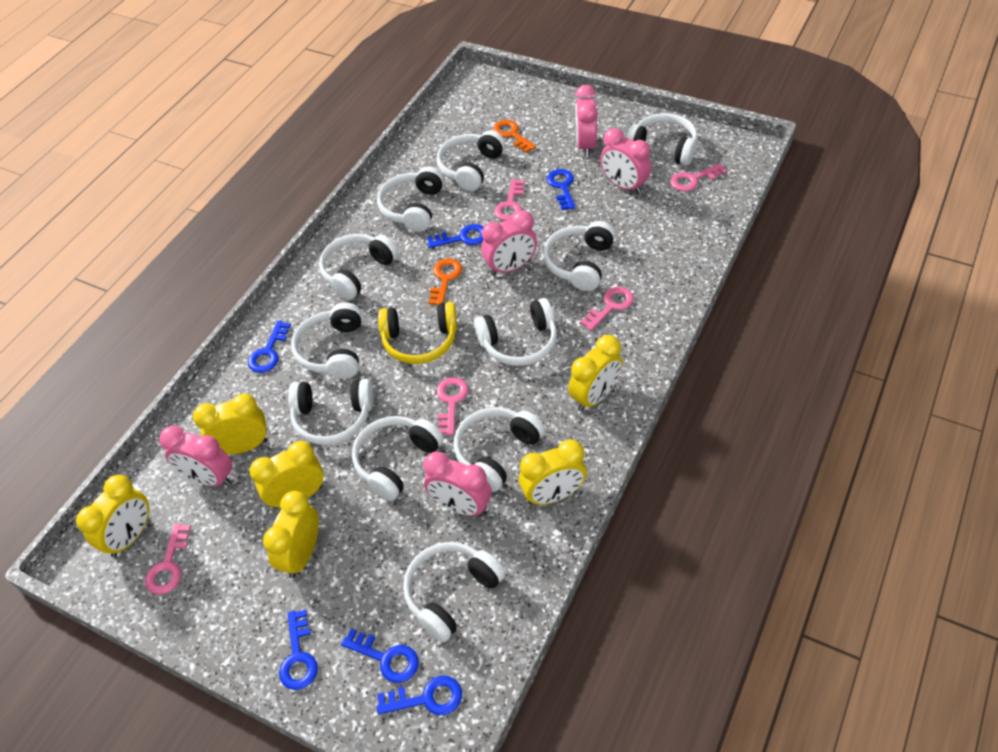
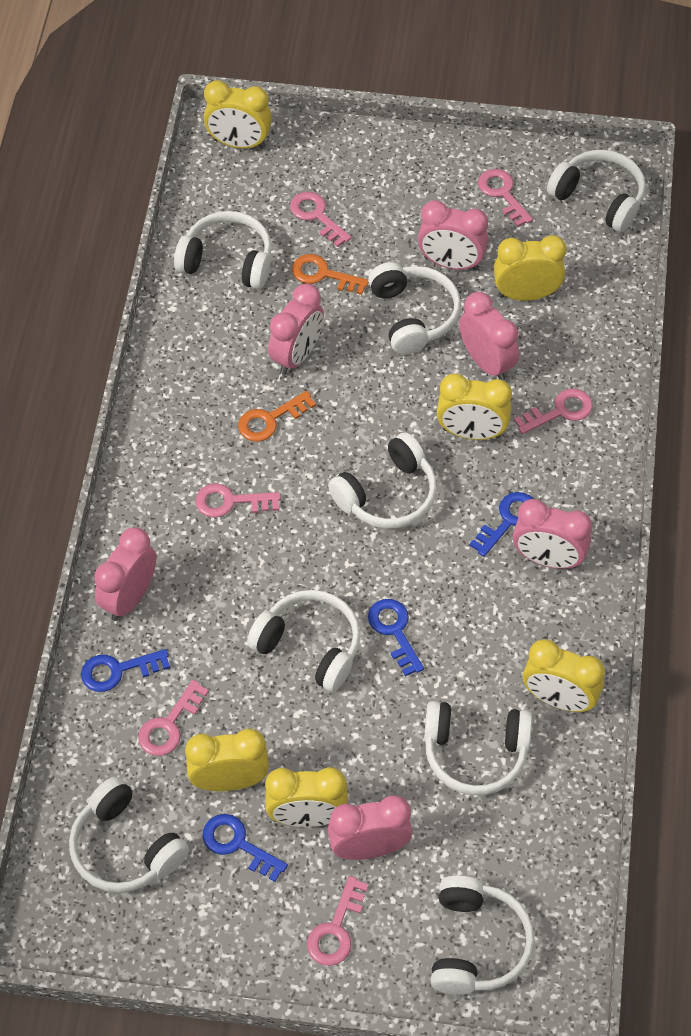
blue key: [248,321,291,373] [279,610,318,690] [341,628,419,683] [377,675,462,715] [427,224,483,248] [547,169,576,210] = 6 -> [81,649,170,692] [203,814,288,882] [368,599,424,676] [469,492,533,557] = 4
pink clock: [159,425,232,486] [423,452,492,516] [481,210,537,276] [575,85,598,157] [600,128,651,194] = 5 -> [94,527,156,621] [268,284,324,375] [328,795,412,860] [418,200,489,270] [459,292,519,381] [513,499,592,569] = 6
pink key: [145,524,191,595] [437,377,468,435] [494,179,524,221] [580,287,634,331] [670,163,727,192] = 5 -> [138,680,209,756] [195,483,281,518] [290,192,352,247] [307,876,369,966] [478,169,533,227] [514,388,593,434] = 6
white headphones: [288,379,374,445] [291,302,362,379] [319,234,398,300] [352,416,444,501] [377,167,444,232] [403,542,506,642] [437,130,505,191] [454,407,545,492] [474,298,557,366] [543,221,615,291] [626,113,698,166] = 11 -> [69,776,189,893] [174,211,272,289] [247,590,360,692] [328,432,437,529] [368,262,461,355] [424,701,532,795] [431,875,534,995] [547,150,646,232] = 8
yellow headphones: [378,302,457,364] = 1 -> none = 0

